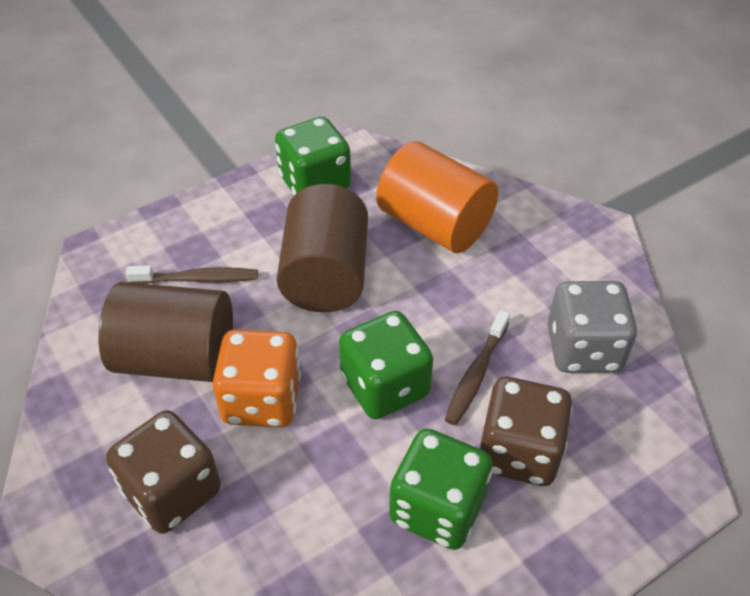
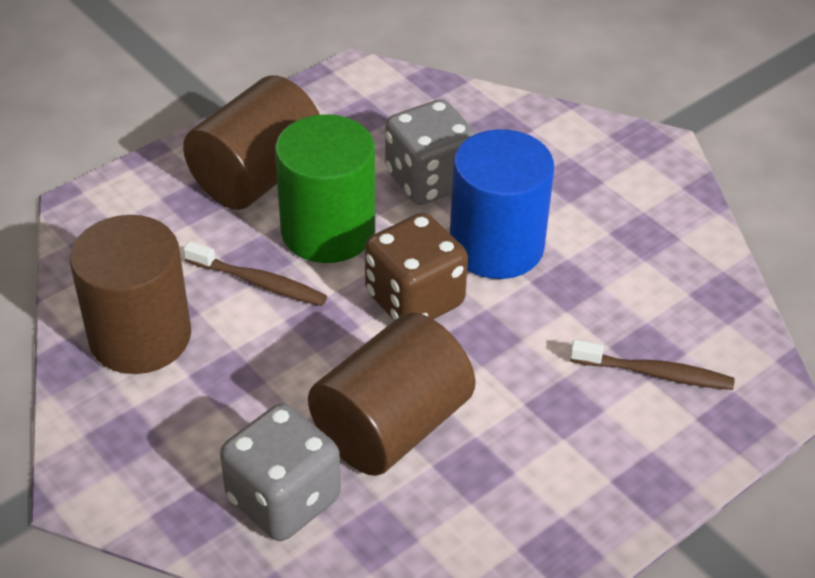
blue cylinder: none = 0 -> [450,129,554,279] = 1
brown cylinder: [99,282,233,382] [277,184,368,312] = 2 -> [70,215,191,374] [183,76,320,210] [308,313,476,476] = 3
brown dice: [106,410,221,534] [480,377,573,486] = 2 -> [365,213,468,321] = 1
green cylinder: none = 0 -> [275,114,375,263] = 1
green dice: [275,117,351,195] [339,311,433,419] [389,428,492,550] = 3 -> none = 0
grey dice: [548,281,637,373] = 1 -> [220,403,341,541] [385,99,476,205] = 2
orange cylinder: [376,141,498,253] = 1 -> none = 0
orange dice: [212,330,301,427] = 1 -> none = 0

